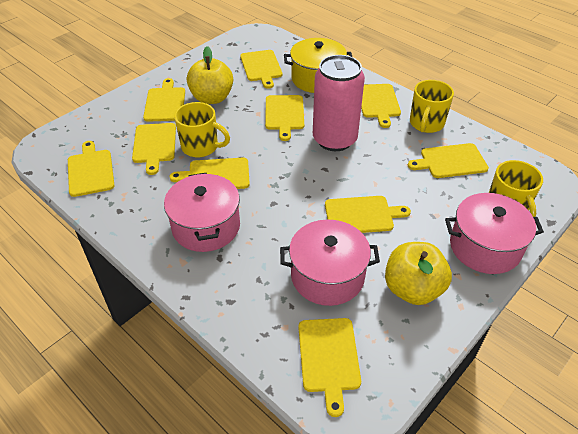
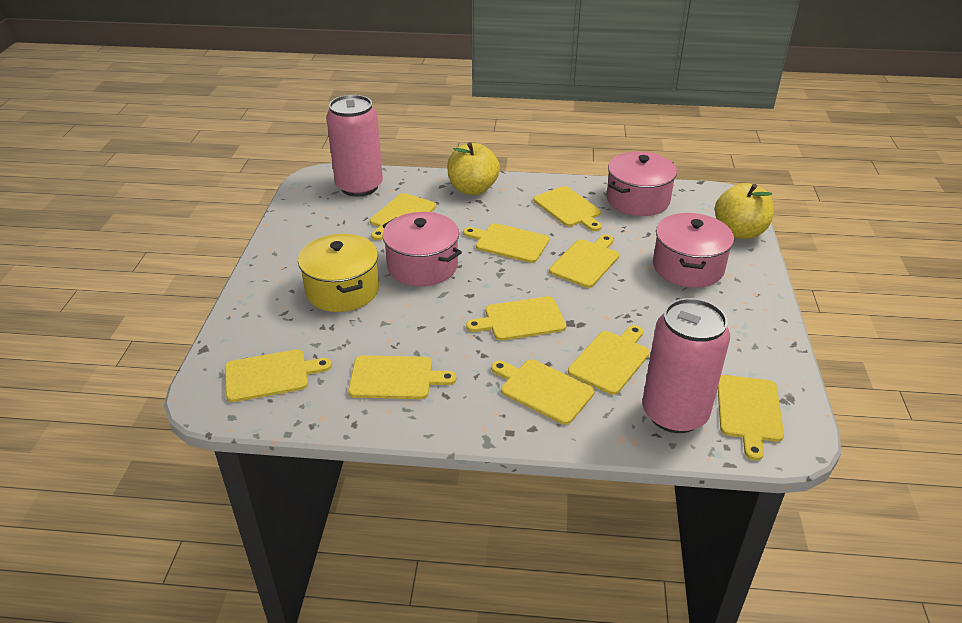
pink can: [313,55,365,151] = 1 -> [326,95,383,197] [642,298,730,433] = 2
yellow mug: [174,102,230,157] [410,80,454,133] [489,160,543,217] = 3 -> none = 0

